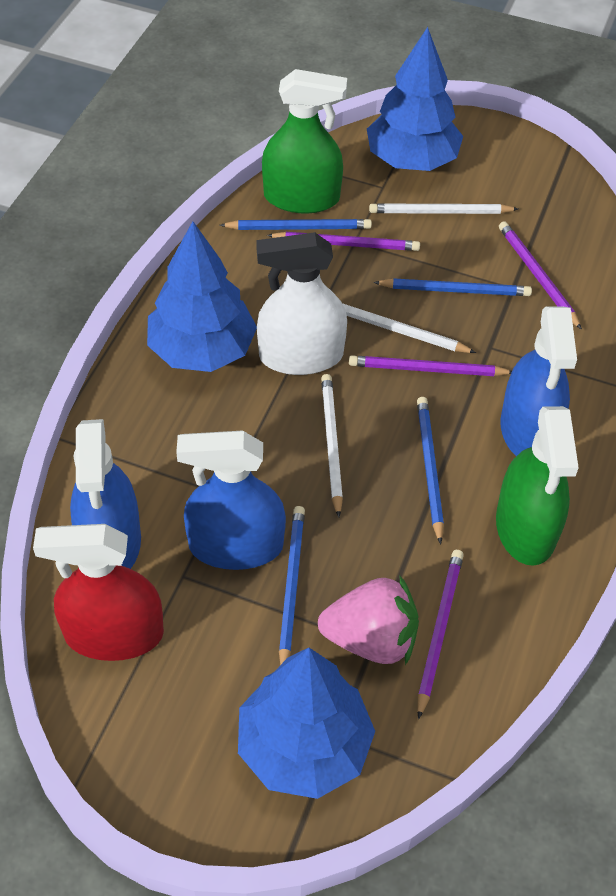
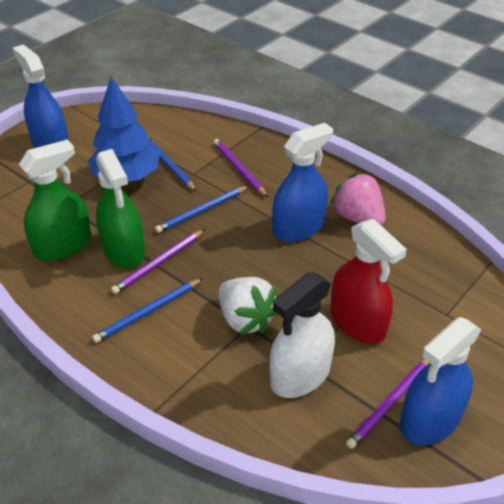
blue pencil: [220,219,372,230] [279,506,305,665] [373,278,532,296] [417,397,444,544] = 4 -> [92,278,203,343] [147,138,197,192] [155,186,249,233] = 3
blue tree: [147,221,257,372] [238,648,375,799] [367,27,463,171] = 3 -> [88,76,160,182] = 1
purple pencil: [267,232,420,251] [349,355,512,376] [417,550,464,719] [499,221,582,330] = 4 -> [111,229,205,294] [214,139,268,197] [346,359,429,449] = 3
white pencil: [321,374,343,517] [342,303,476,353] [369,203,518,214] = 3 -> none = 0
white strawberry: none = 0 -> [219,277,277,335] = 1

